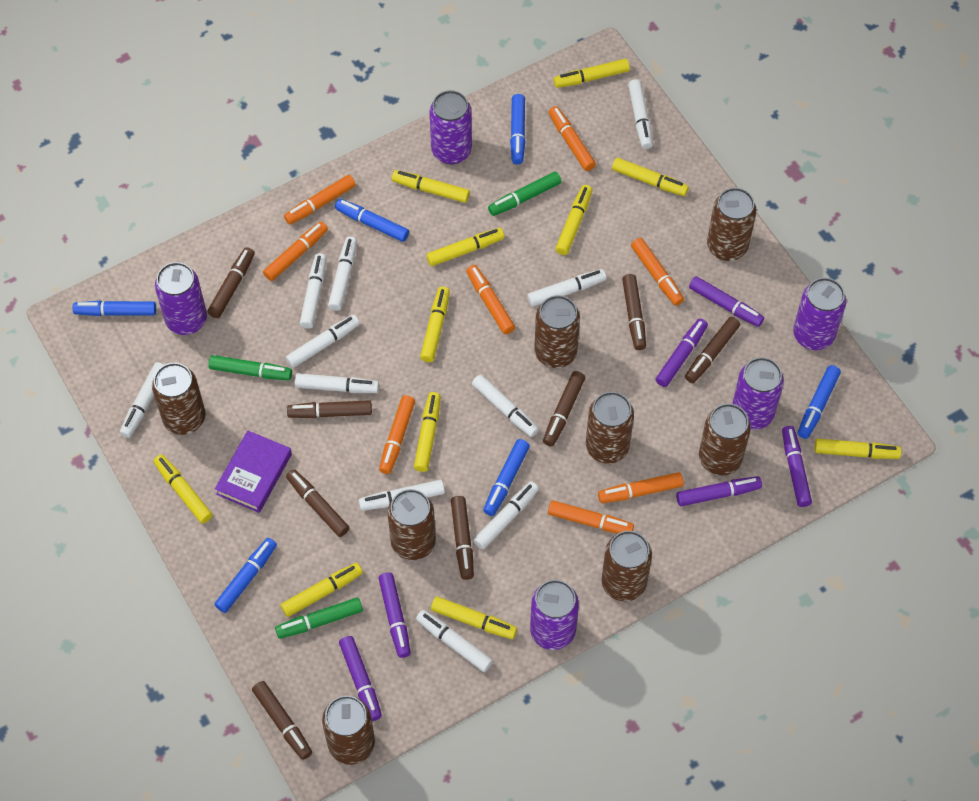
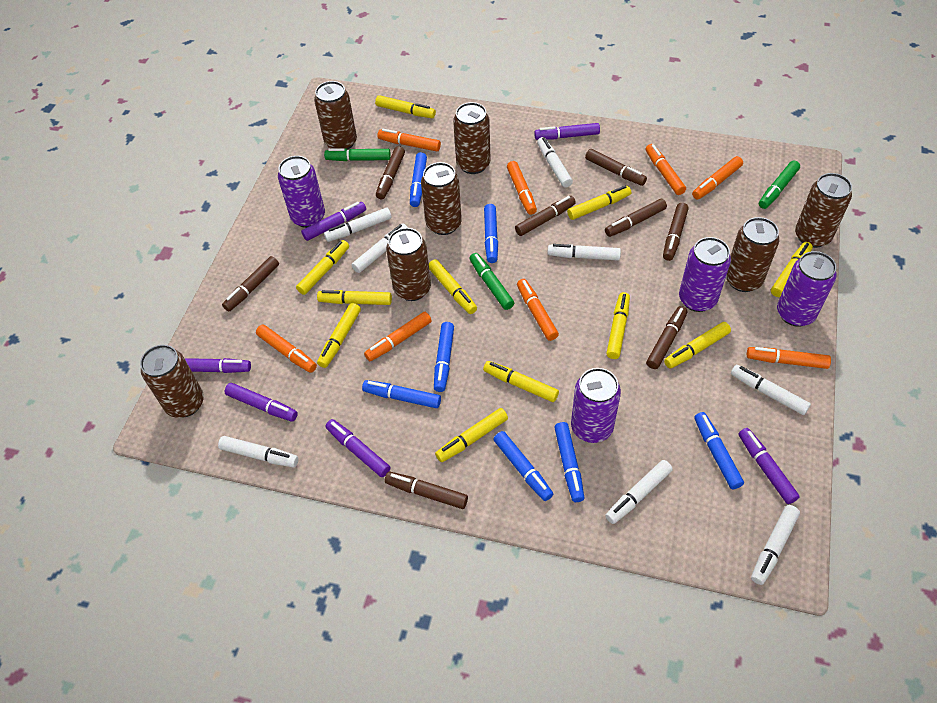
blue marker: [73,301,156,316] [214,538,277,613] [335,199,409,242] [483,439,530,516] [510,94,525,164] [798,365,841,439] = 6 -> [362,380,441,408] [410,152,427,207] [434,322,454,392] [484,204,498,263] [493,431,553,501] [554,422,584,502] [694,412,744,489] = 7
brown can: [152,363,206,435] [322,696,375,765] [387,489,436,560] [534,295,580,368] [586,392,634,464] [601,531,652,602] [699,404,751,475] [707,188,756,261] = 8 -> [140,345,204,418] [314,81,357,150] [386,228,431,301] [421,162,462,235] [453,102,491,174] [726,217,779,292] [795,173,852,248] = 7
purple book: [215,430,292,513] = 1 -> none = 0
purple can: [155,262,207,335] [429,90,472,165] [530,580,579,650] [732,357,784,430] [793,278,846,350] = 5 -> [278,156,325,228] [571,368,621,443] [679,237,731,312] [777,251,837,327] = 4
white marker: [120,362,164,438] [286,315,360,368] [295,373,379,393] [300,253,327,329] [328,236,357,311] [359,480,445,511] [416,610,493,672] [472,375,539,437] [473,481,539,549] [527,269,606,307] [628,79,653,149] = 11 -> [218,436,298,467] [324,208,392,242] [352,224,408,273] [537,137,573,188] [547,244,621,261] [605,460,673,524] [731,365,811,415] [751,505,800,585] = 8

